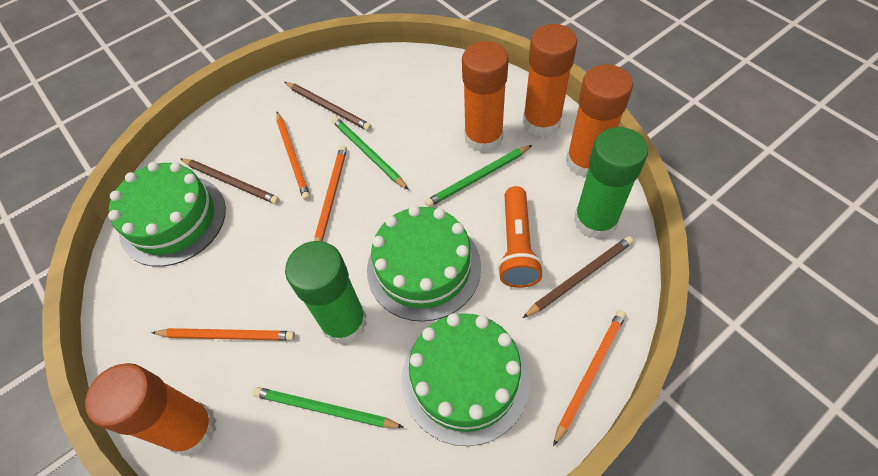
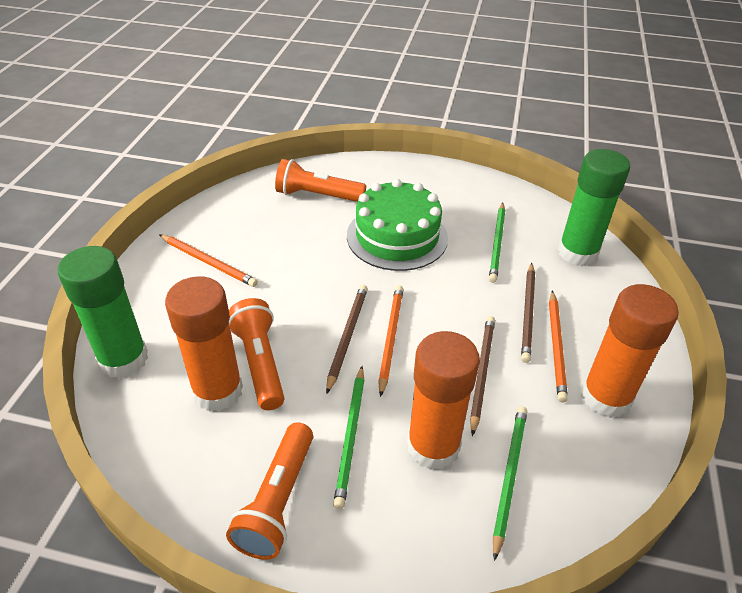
green cake: [108,162,226,267] [367,205,481,322] [402,313,530,446] = 3 -> [347,179,448,271] = 1
orange flashlight: [498,186,543,288] = 1 -> [226,422,313,560] [229,298,284,410] [275,159,366,202] = 3
orange glue stick: [85,363,217,456] [462,41,509,153] [523,24,577,137] [566,64,633,178] = 4 -> [165,276,243,411] [407,331,480,470] [581,284,679,418] = 3
orange pencil: [151,328,295,341] [276,112,311,201] [314,145,347,241] [553,310,626,447] = 4 -> [159,234,258,287] [378,285,404,397] [549,291,568,403] = 3

